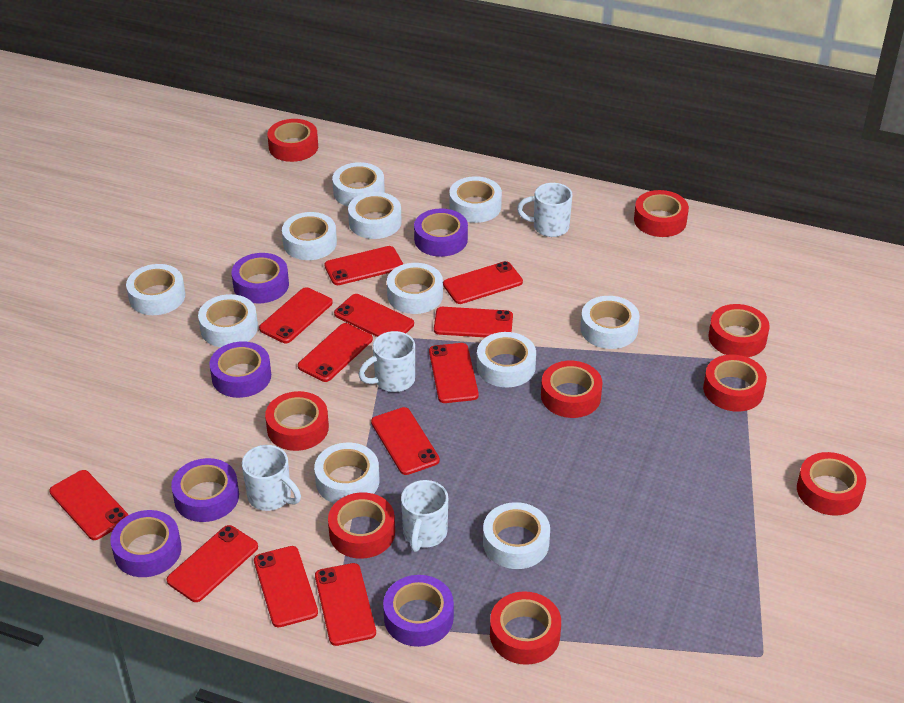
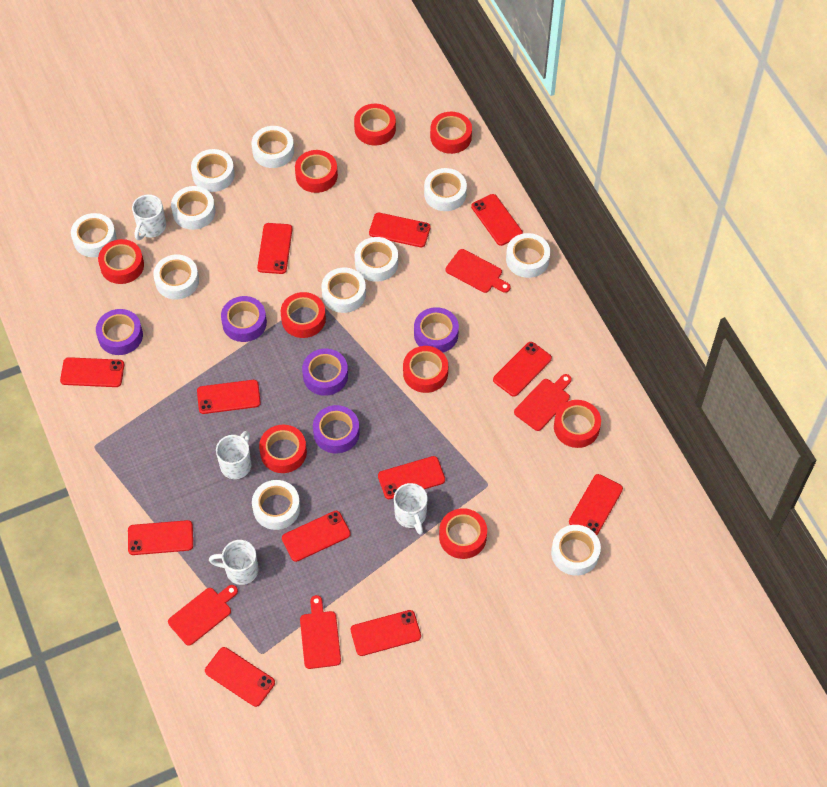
purple tape: [110,510,182,577] [171,458,239,522] [209,341,271,398] [231,253,289,304] [383,575,454,647] [414,208,468,257] = 6 -> [96,309,143,355] [221,296,267,342] [302,349,348,396] [313,405,360,454] [414,307,459,353] = 5
red cutting board: none = 0 -> [168,585,238,646] [300,595,341,669] [445,249,511,293] [514,374,572,431] = 4

